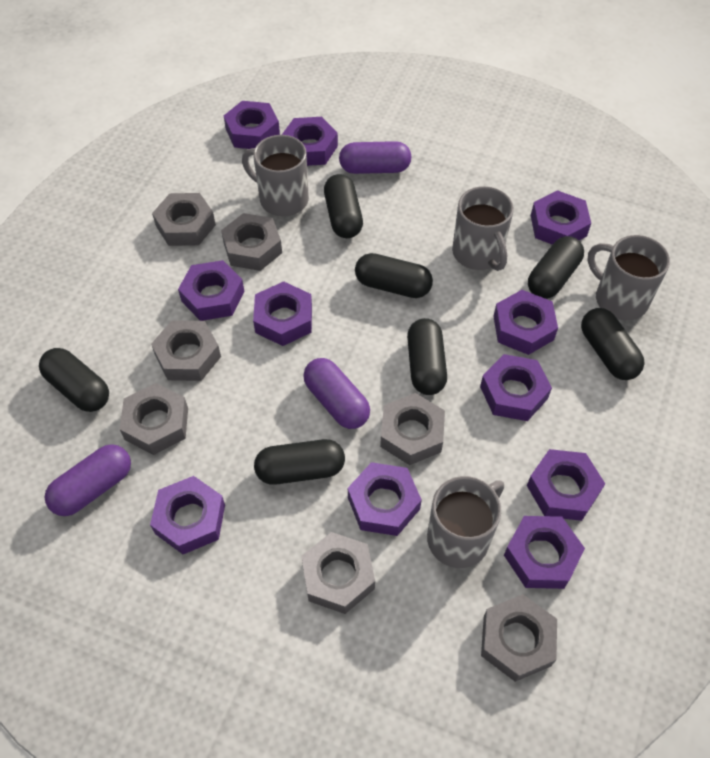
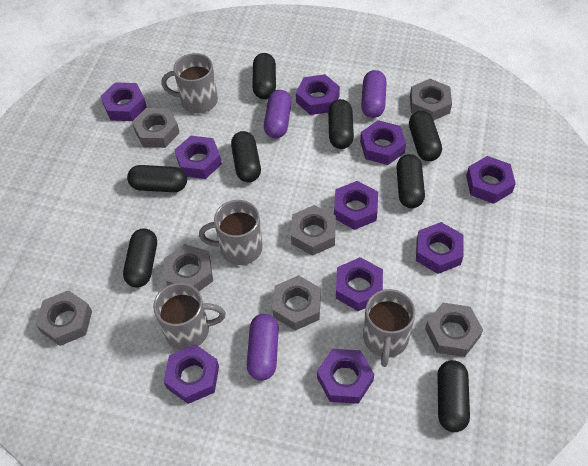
black capsule: [39,348,109,412] [254,439,345,485] [324,174,363,238] [355,253,433,298] [407,318,447,395] [528,236,584,299] [581,308,645,380] = 7 -> [123,228,157,288] [127,165,187,192] [231,131,261,182] [253,53,276,99] [328,99,354,149] [396,154,425,208] [409,111,442,161] [437,360,470,432] = 8
purple nut: [150,476,225,554] [178,260,244,321] [224,101,280,149] [253,281,312,346] [282,117,338,166] [348,462,422,536] [480,354,552,421] [494,290,558,355] [504,516,585,589] [527,449,605,521] [531,190,591,245] = 11 -> [101,82,147,121] [164,344,219,404] [175,136,222,179] [296,74,340,115] [317,349,374,404] [334,181,378,230] [336,257,383,311] [360,120,406,165] [416,222,463,274] [466,156,516,204] = 10

